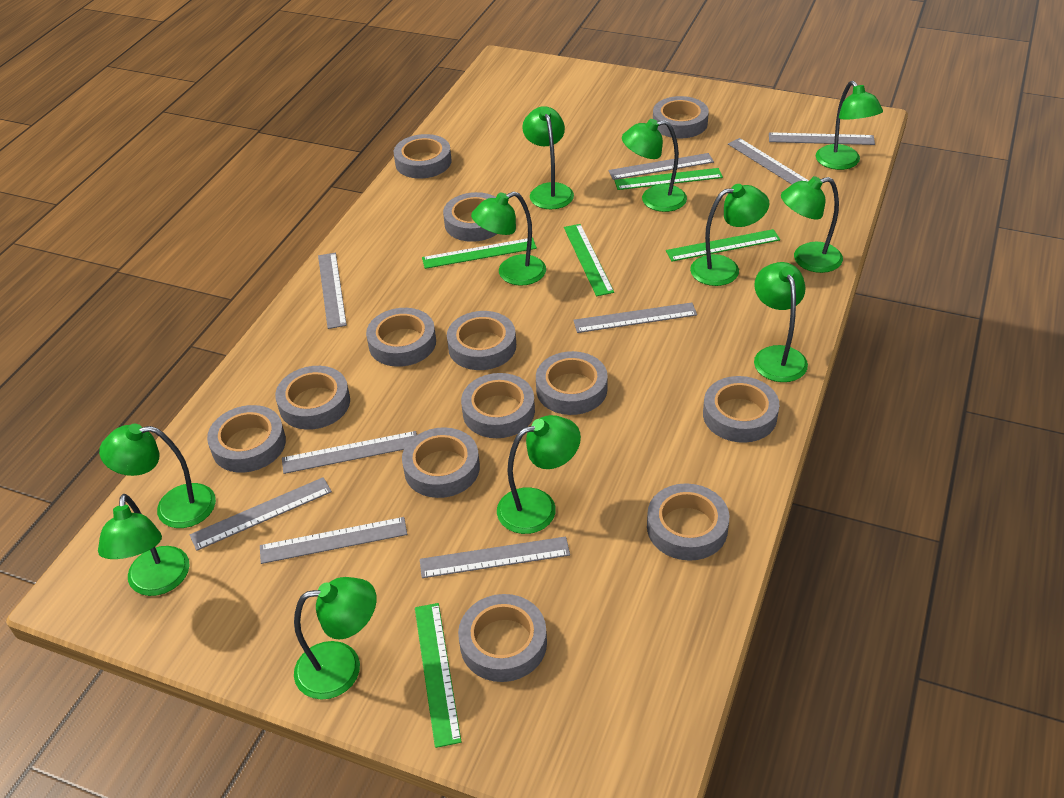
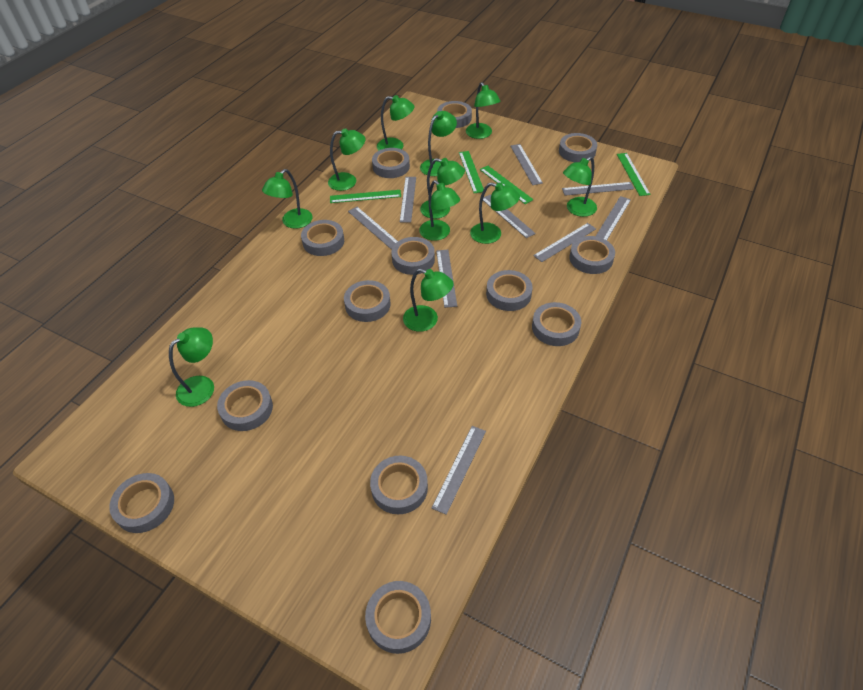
green ruler: [415,603,461,748] [422,238,537,269] [564,224,614,296] [614,168,723,190] [666,229,780,261] = 5 -> [330,190,401,203] [459,151,484,193] [480,166,534,204] [617,153,651,196] = 4

